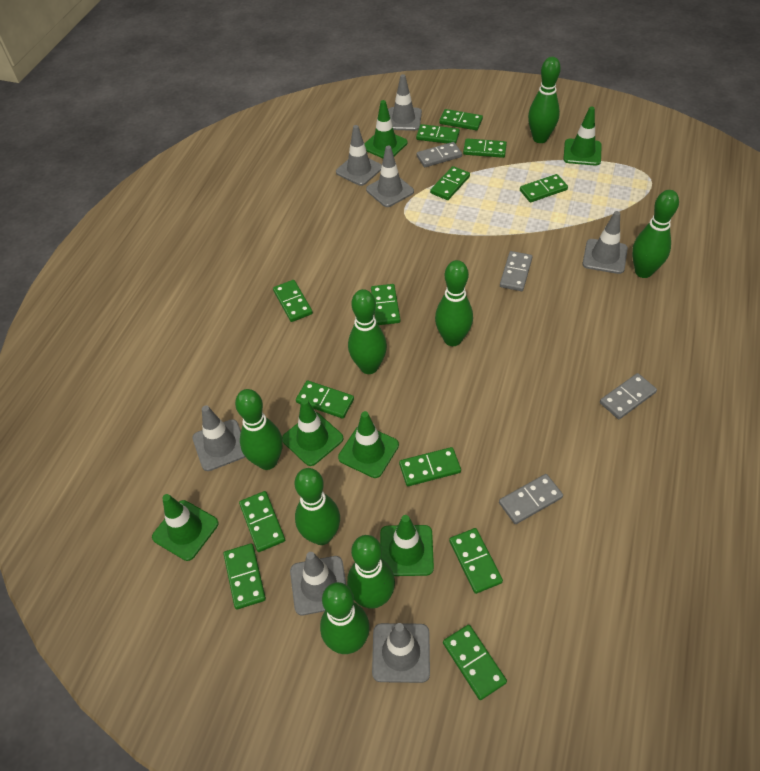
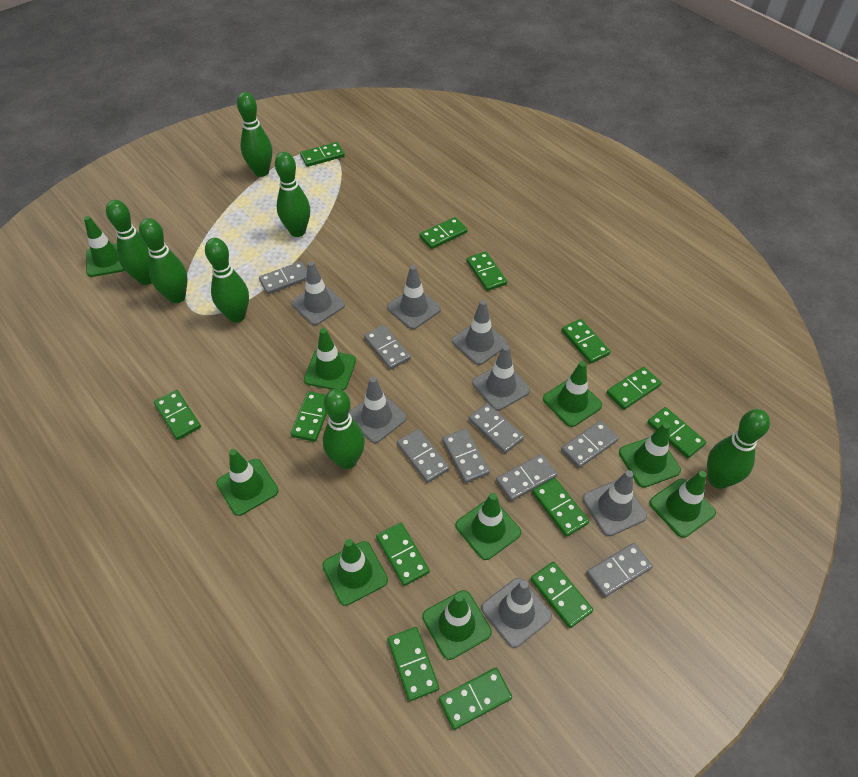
green bowling pin: [235,389,283,470] [295,468,340,545] [320,582,370,654] [347,535,395,609] [348,289,387,374] [435,260,473,346] [528,57,561,143] [632,190,679,278] = 8 -> [106,200,152,285] [139,218,188,303] [205,238,249,323] [237,92,272,177] [275,152,310,237] [323,389,365,469] [707,409,770,489] = 7
green traffic cone: [152,494,219,561] [282,399,343,466] [338,411,399,478] [364,100,408,158] [380,515,434,576] [563,107,602,166] = 6 -> [84,216,125,277] [216,449,278,516] [304,328,356,390] [322,539,388,606] [422,590,492,660] [456,493,521,560] [543,361,602,427] [619,422,681,488] [649,471,716,538] = 9
grey domino: [417,142,462,167] [499,474,563,524] [500,251,532,291] [600,373,657,419] = 4 -> [259,261,307,294] [364,325,411,370] [397,429,449,483] [442,429,490,483] [468,403,524,453] [496,454,557,501] [561,420,619,468] [586,543,653,597] = 8

